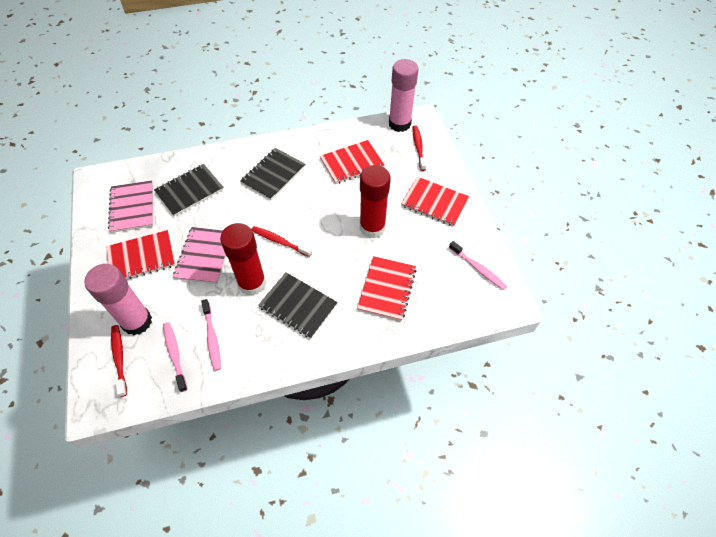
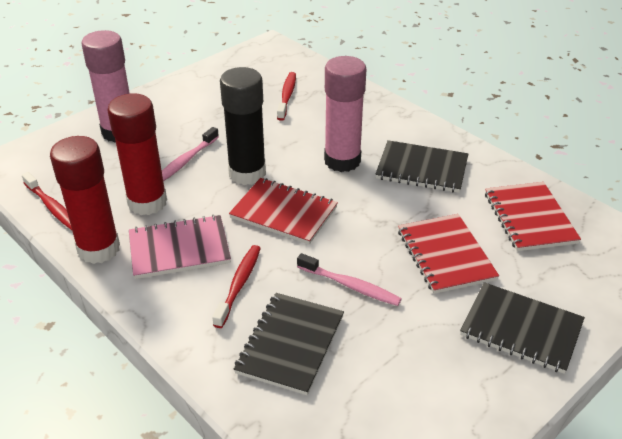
black glue stick: none = 0 -> [220,67,266,185] = 1
pink notebook: [108,180,153,233] [173,227,226,284] = 2 -> [129,215,231,279] = 1
pink toothbrush: [163,322,188,392] [201,299,221,371] [449,241,507,290] = 3 -> [162,127,219,181] [297,253,402,306] = 2
red notebook: [106,230,175,279] [320,140,385,184] [357,256,416,321] [401,177,469,227] = 4 -> [229,178,338,244] [398,214,499,294] [485,182,581,251] = 3

